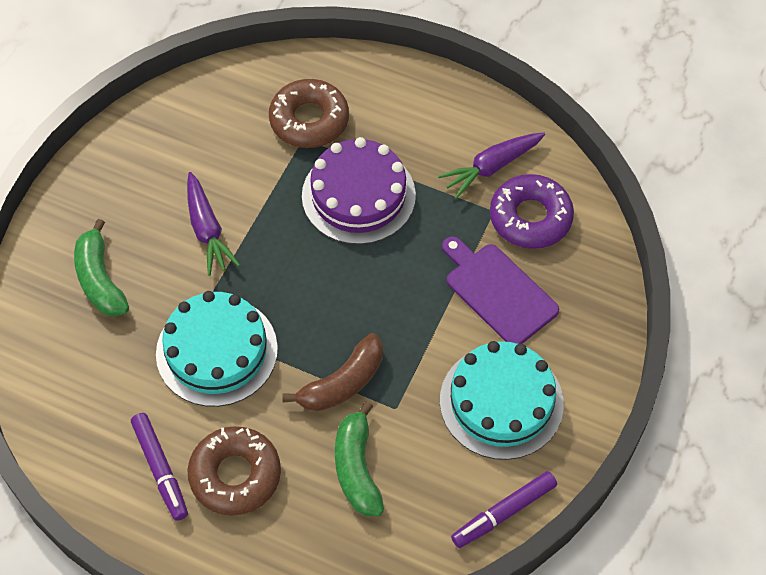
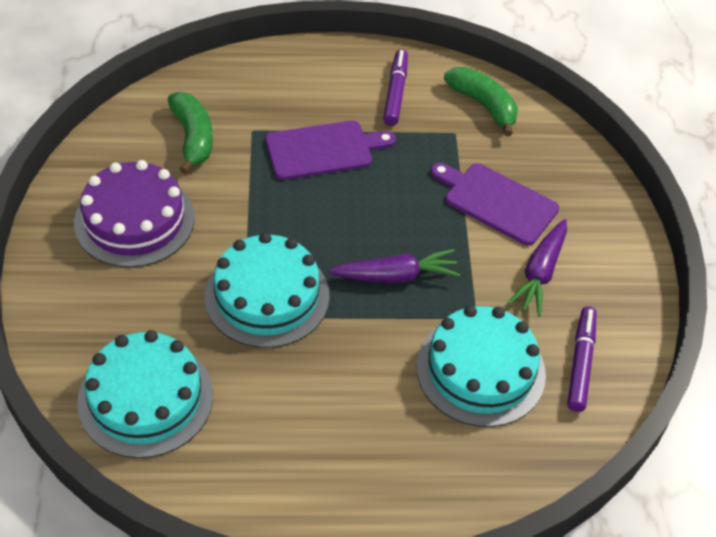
brown banana: [282,333,383,411] = 1 -> none = 0
brown donut: [188,426,281,516] [269,79,349,148] = 2 -> none = 0
purple cutting board: [442,236,559,344] = 1 -> [265,121,396,180] [431,163,559,246] = 2
purple donut: [490,174,574,249] = 1 -> none = 0
turquoise cake: [156,291,278,407] [440,341,564,460] = 2 -> [77,330,213,458] [204,232,330,348] [416,305,546,427] = 3

